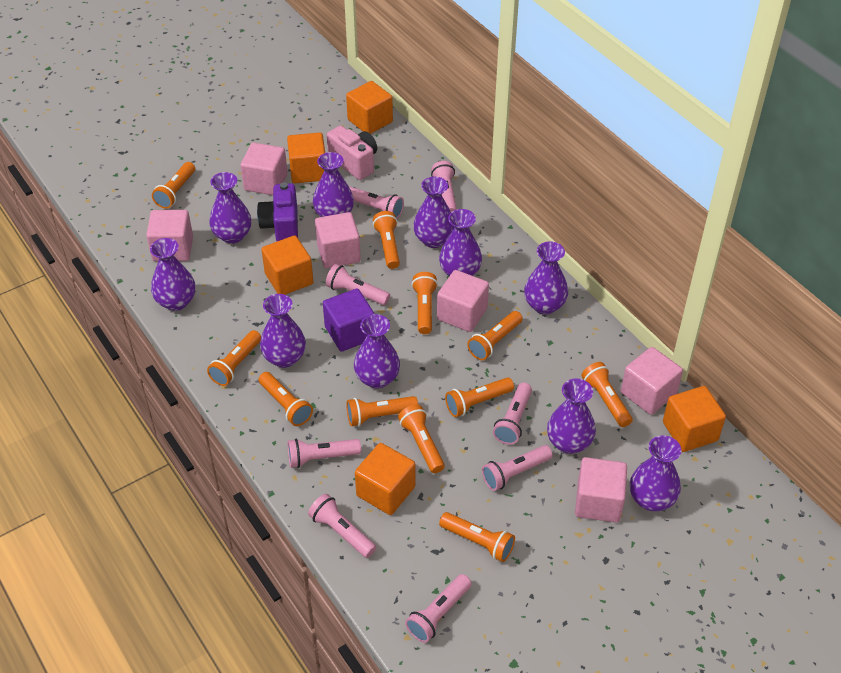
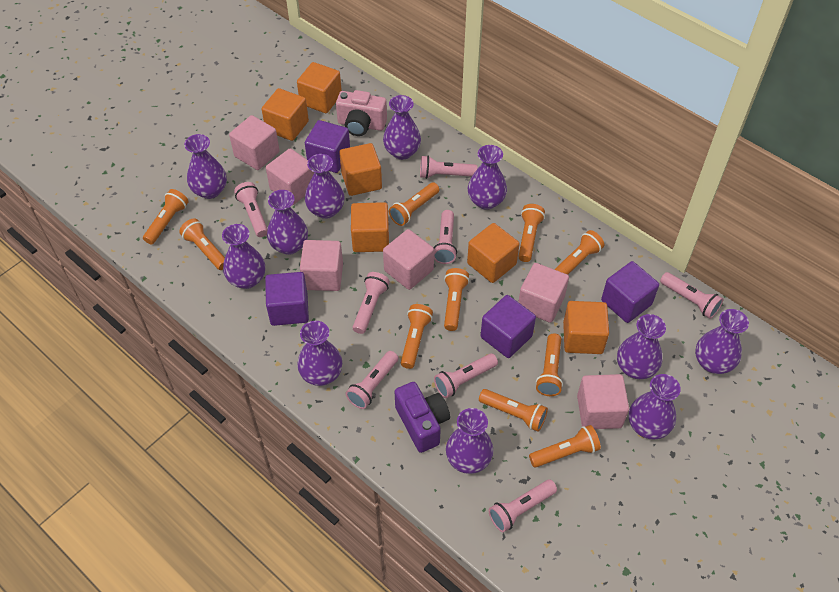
orange cube: [261,235,313,295] [287,132,325,183] [346,81,393,134] [355,443,416,515] [663,386,726,452] = 5 -> [262,88,309,141] [297,62,342,113] [339,143,382,196] [351,202,389,252] [467,223,519,283] [563,301,609,354] = 6
orange flashlight: [152,162,195,208] [207,330,261,386] [259,372,313,426] [347,396,418,426] [373,211,400,269] [398,404,445,473] [412,272,438,334] [439,512,515,562] [445,377,514,417] [467,311,523,360] [581,362,633,427] = 11 -> [143,189,189,244] [179,218,225,270] [389,182,439,226] [401,304,433,369] [444,268,469,331] [479,389,548,432] [518,204,545,262] [529,425,601,468] [536,333,563,396] [554,230,604,275] = 10
purple cube: [323,289,375,352] = 1 -> [265,272,309,326] [305,120,350,173] [481,295,536,358] [601,261,659,323] = 4
purple vase: [150,238,195,311] [209,172,251,244] [260,294,306,368] [313,152,354,217] [354,314,400,389] [413,176,455,248] [439,209,482,276] [524,241,568,315] [547,379,596,454] [630,435,681,511] = 10 -> [184,134,227,199] [222,224,265,289] [267,190,308,255] [297,321,342,386] [305,154,345,219] [383,95,421,160] [446,408,493,474] [468,145,507,210] [617,314,666,379] [629,374,681,440] [695,309,749,374] = 11

